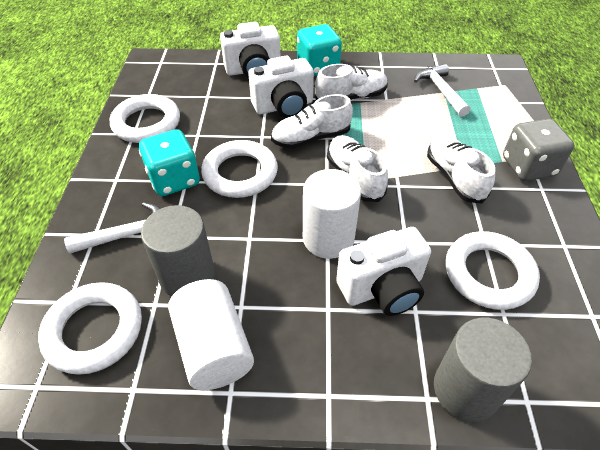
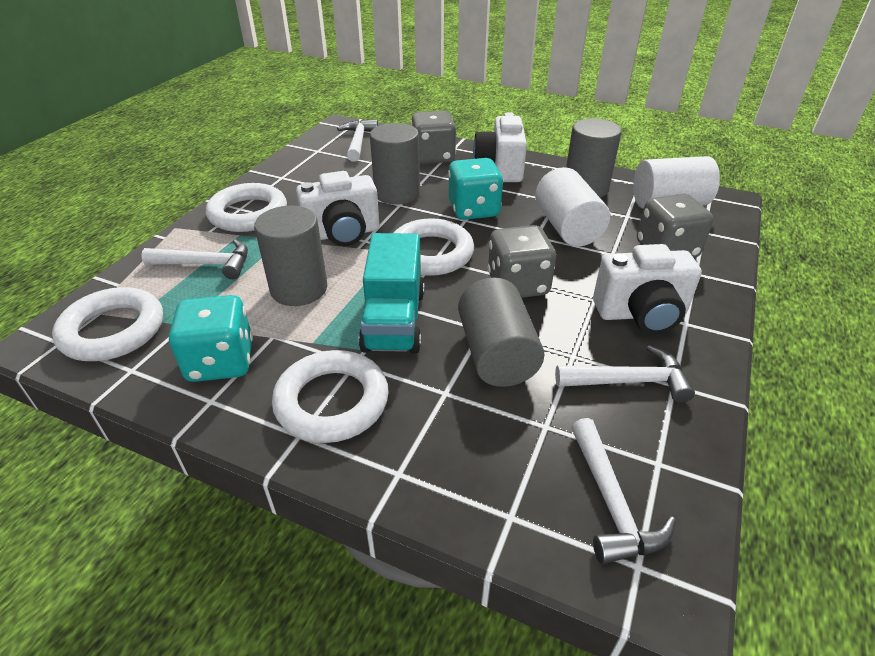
grey cylinder: [141,205,215,297] [434,318,532,422] = 2 -> [254,206,327,306] [370,123,420,205] [458,277,545,387] [566,118,622,198] = 4
grey dice: [503,119,574,181] = 1 -> [411,111,456,164] [487,225,556,298] [637,193,714,258] = 3
turquoise truck: none = 0 -> [359,233,425,353] = 1
white hammer: [64,202,161,254] [414,64,471,117] = 2 -> [141,239,248,279] [337,120,378,162] [555,345,695,403] [571,418,676,564] = 4
white shoe: [271,94,353,148] [315,64,388,100] [327,135,388,202] [427,135,495,203] = 4 -> none = 0

